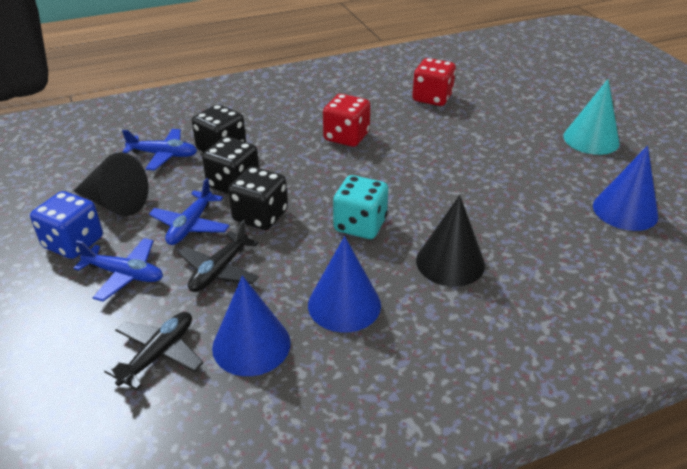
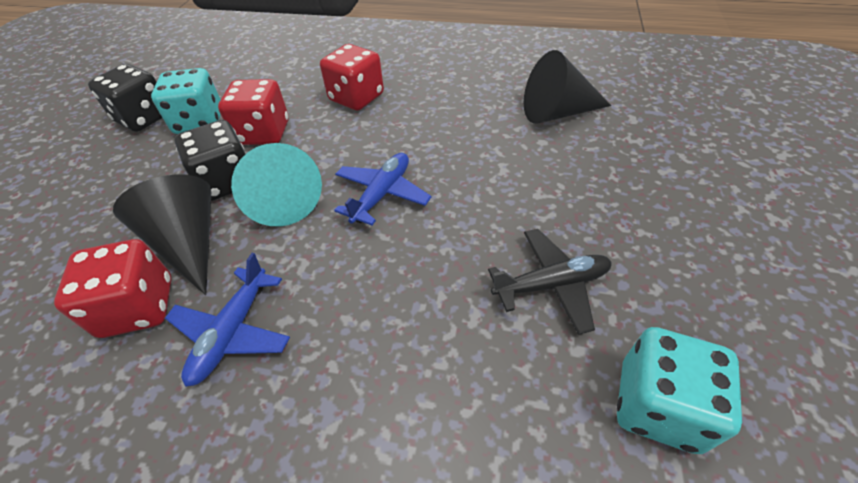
black dice: [192,104,246,152] [202,137,259,194] [228,166,288,230] = 3 -> [88,64,162,132] [175,120,246,201] = 2
black plane: [104,312,203,390] [178,220,259,292] = 2 -> [488,229,612,335] = 1
blue cone: [212,275,291,376] [308,236,381,333] [593,146,658,231] = 3 -> none = 0
blue dice: [30,191,103,259] = 1 -> none = 0
blue plane: [73,238,163,301] [122,129,197,171] [149,178,230,245] = 3 -> [165,253,290,387] [334,153,431,226] = 2
red dice: [323,94,370,147] [412,58,456,106] = 2 -> [54,239,172,338] [218,79,289,145] [320,44,384,110] = 3
turquoise dice: [333,175,388,239] = 1 -> [151,68,221,134] [617,327,742,454] = 2

